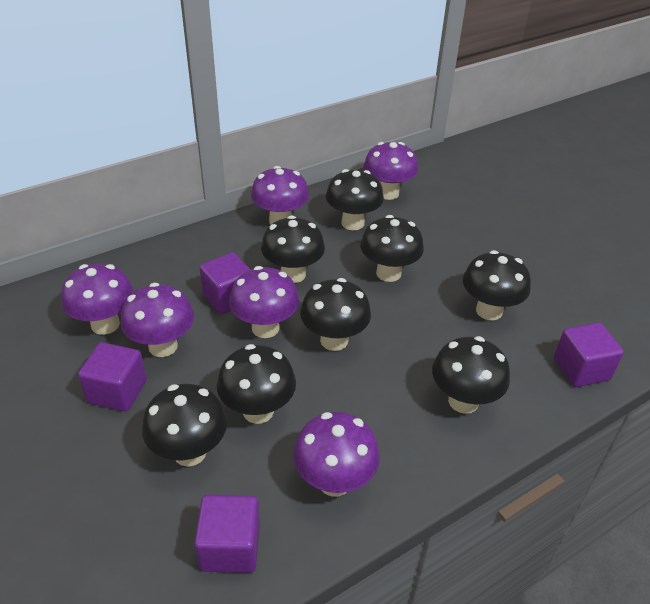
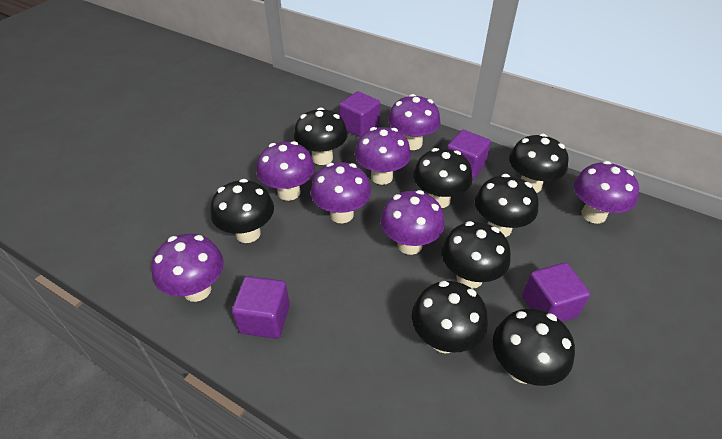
purple mushroom: [61,264,134,335] [121,283,194,357] [229,266,299,338] [251,166,309,225] [293,412,380,497] [364,142,418,200] = 6 -> [151,234,224,302] [257,141,315,201] [311,162,371,223] [355,127,411,185] [380,190,445,255] [388,94,440,150] [574,161,639,224] = 7

